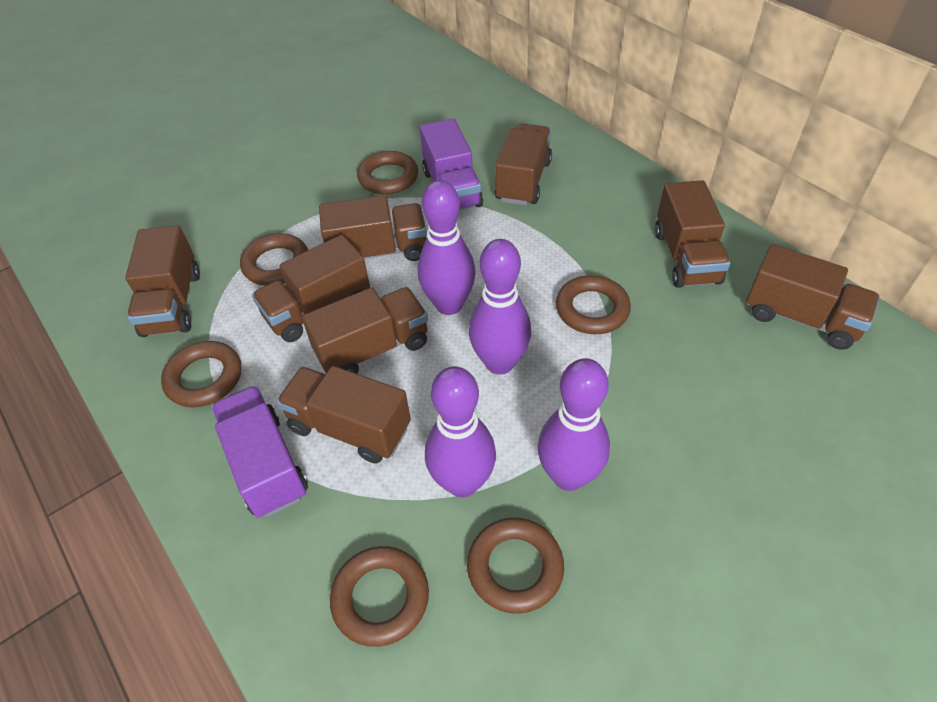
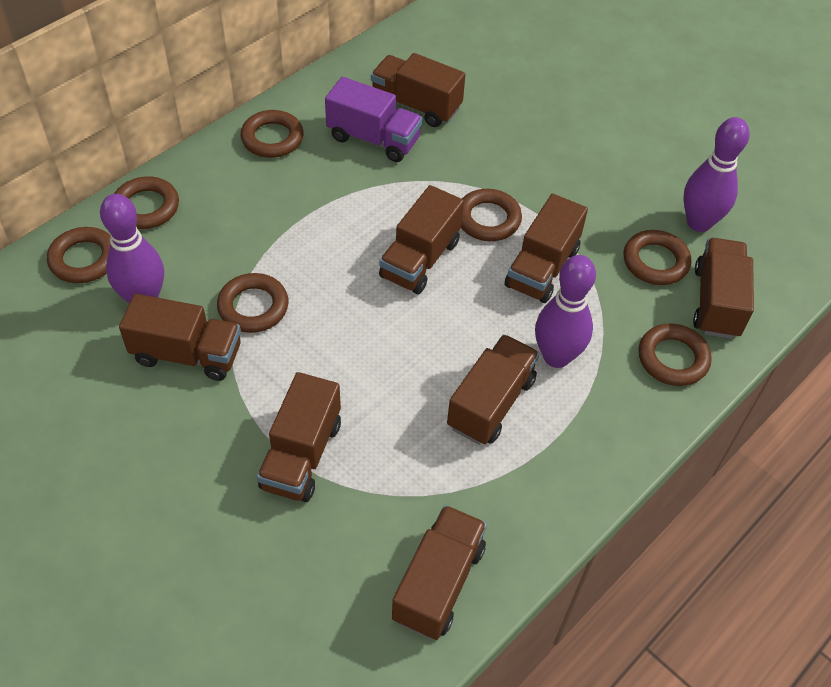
brown ring: [161,341,242,407] [240,233,308,286] [330,546,429,647] [357,151,418,195] [467,517,564,614] [556,275,631,334] = 6 -> [47,227,110,283] [114,176,179,229] [217,273,289,333] [241,110,303,158] [461,189,522,241] [624,230,691,285] [639,323,711,386] = 7
purple bowling pin: [418,180,476,315] [425,366,496,497] [469,239,531,375] [538,358,610,491] = 4 -> [100,194,164,304] [535,255,596,368] [684,117,749,232] = 3
purple truck: [211,386,308,518] [420,119,483,210] = 2 -> [325,77,423,162] = 1

